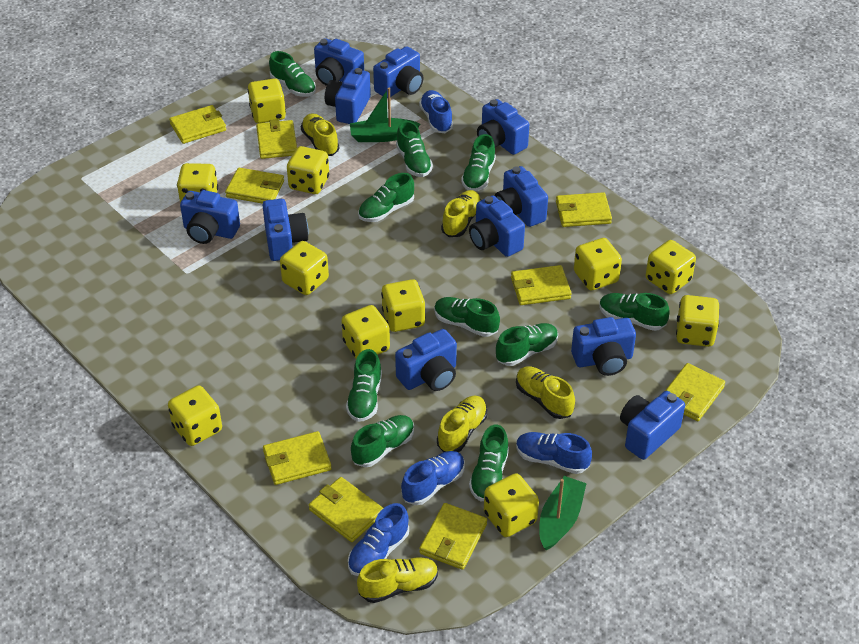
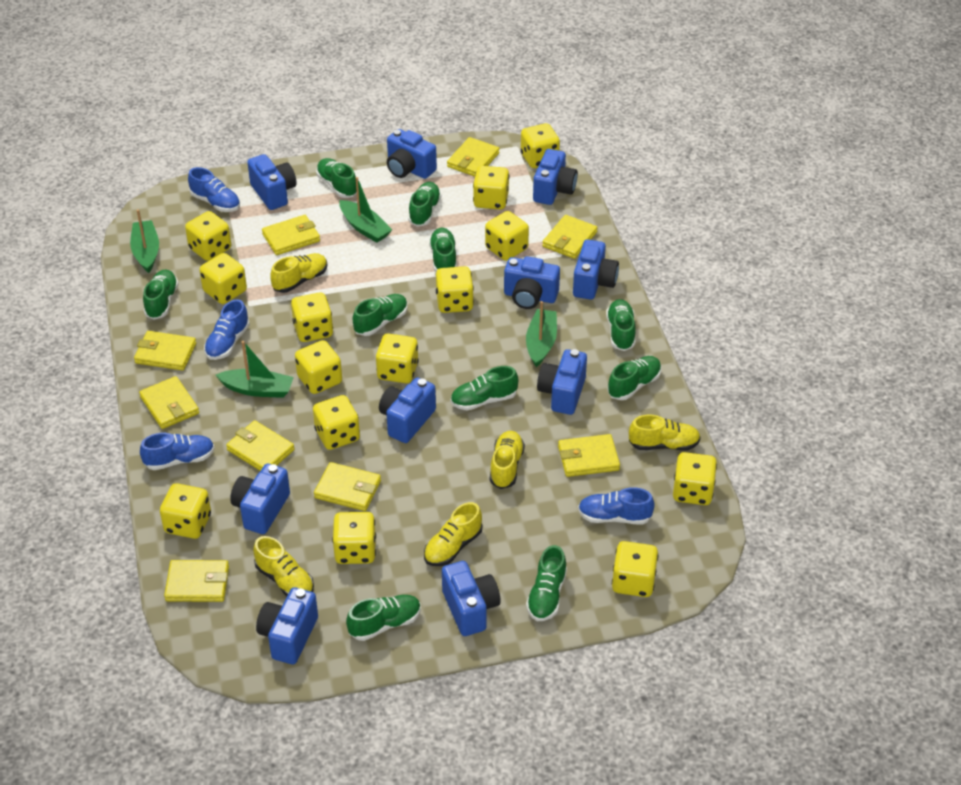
blue camera: [180,190,240,244] [263,199,309,261] [314,38,364,86] [325,68,371,124] [373,46,424,98] [395,329,457,391] [469,196,525,257] [477,99,529,155] [495,166,548,227] [571,317,636,376] [620,391,685,460] = 11 -> [230,464,290,534] [247,154,297,210] [256,587,318,664] [379,377,436,443] [387,129,437,179] [442,561,501,636] [504,256,560,309] [533,149,578,205] [537,349,587,415] [573,239,619,300] = 10
green boat: [350,88,420,142] [539,476,587,550] = 2 -> [130,209,159,273] [215,341,294,398] [339,177,392,243] [526,301,557,367] = 4
yellow dice: [168,385,222,446] [177,163,218,203] [248,78,286,123] [280,241,329,295] [287,146,329,194] [341,305,390,359] [381,279,426,332] [484,473,539,537] [574,238,622,291] [646,240,696,294] [676,295,719,347] = 11 -> [160,483,211,539] [185,211,231,261] [199,253,247,304] [291,293,333,342] [295,340,342,394] [313,395,360,450] [332,512,376,564] [376,333,419,383] [436,266,474,313] [473,166,509,210] [485,211,529,261] [521,123,560,168] [612,541,658,597] [673,452,717,505] = 14

